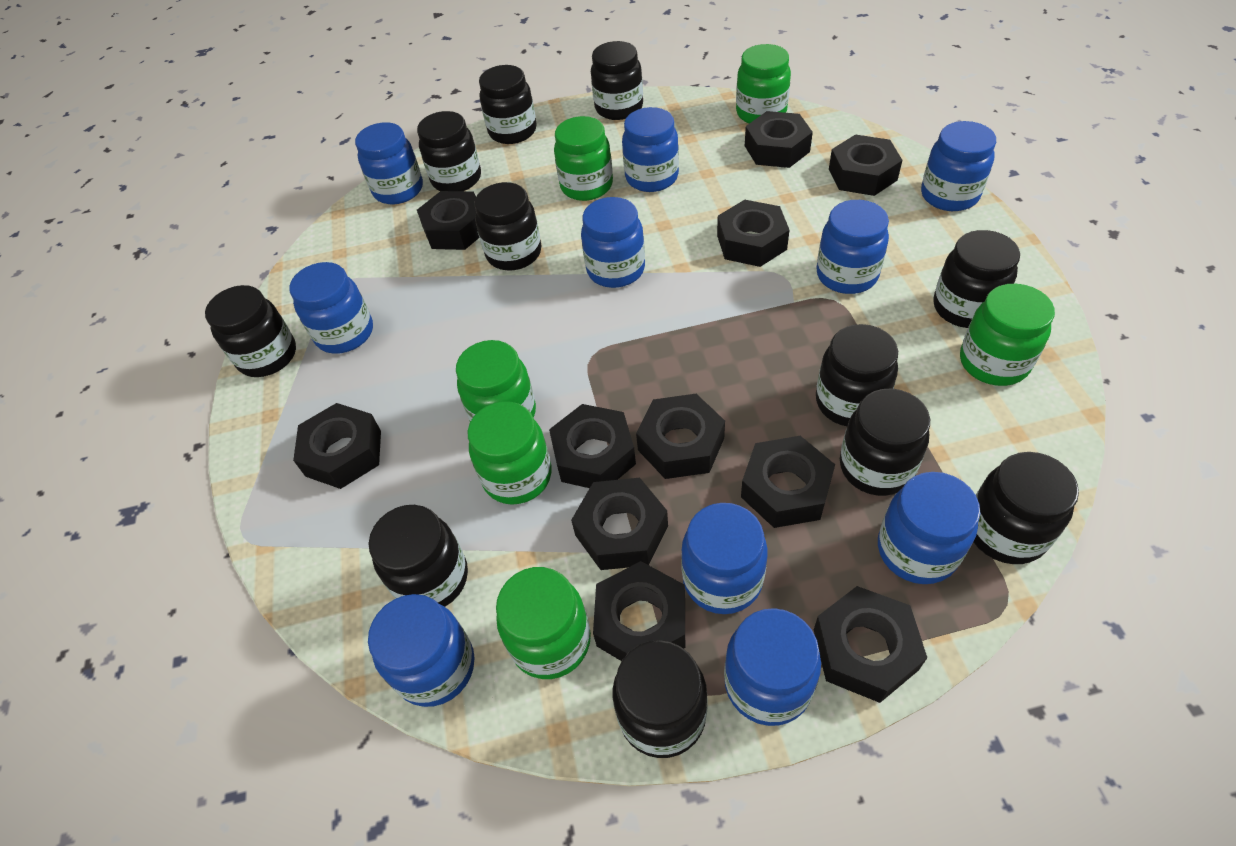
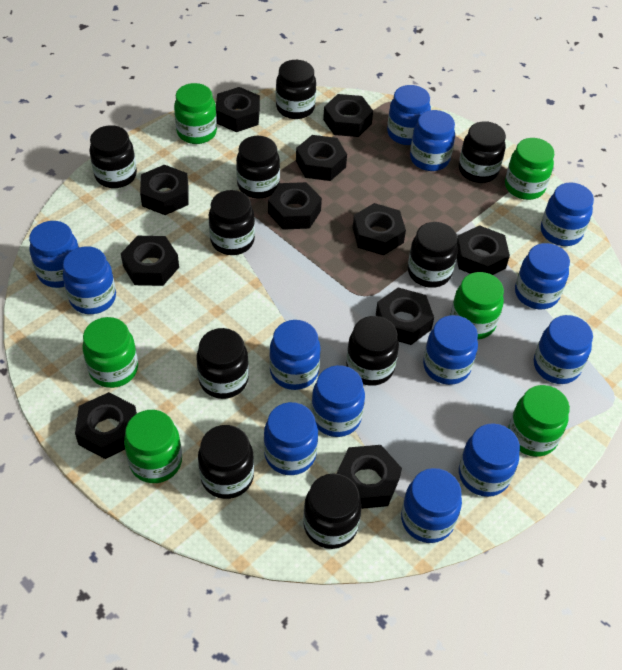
black jar: [205,285,296,377] [369,505,468,607] [417,111,481,191] [475,182,541,271] [479,65,537,144] [591,41,643,120] [613,640,708,758] [816,324,898,426] [840,389,930,496] [933,230,1020,328] [973,452,1079,564] = 11 -> [89,125,137,188] [197,328,249,399] [198,425,254,499] [209,190,255,255] [236,136,280,199] [276,60,316,119] [303,474,362,549] [346,316,399,386] [408,222,458,288] [459,121,506,183] = 10
blue jar: [289,262,373,354] [355,122,423,204] [368,594,475,707] [581,197,645,288] [622,107,679,192] [681,503,768,614] [724,608,821,726] [816,200,889,294] [878,472,980,584] [921,121,996,211] = 10 -> [29,221,79,288] [63,246,116,314] [264,402,318,475] [269,320,321,390] [311,365,365,437] [387,85,431,145] [401,468,462,543] [410,110,455,171] [423,315,478,385] [459,423,520,497] [515,243,570,309] [534,315,593,384] [541,182,594,246] = 13

